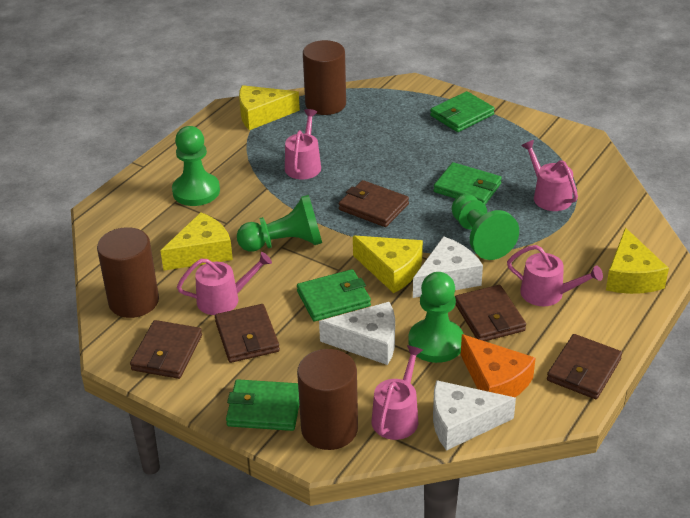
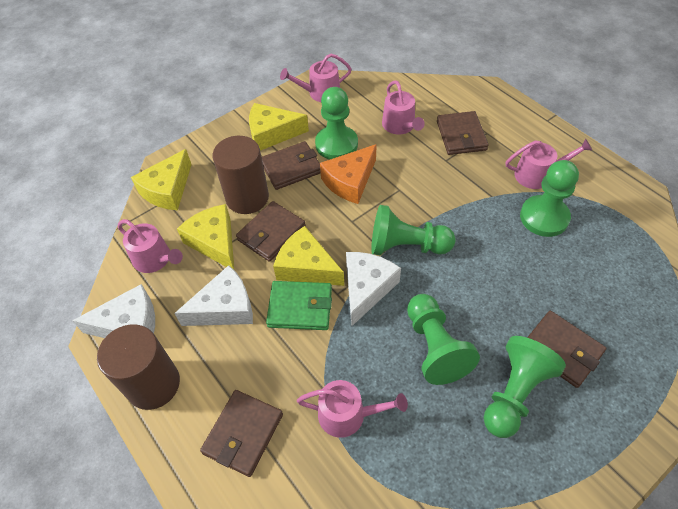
brown cylinder: [97,227,159,318] [297,349,358,450] [303,40,346,115] = 3 -> [97,324,180,410] [212,136,269,214] = 2
green pawn: [172,126,220,206] [237,195,322,251] [408,272,464,363] [451,194,519,260] = 4 -> [315,87,358,159] [371,205,456,255] [407,294,480,385] [484,336,566,438] [520,160,579,237] = 5
green wallet: [226,379,299,431] [297,269,371,321] [430,91,495,132] [434,162,502,205] = 4 -> [266,281,332,330] = 1

